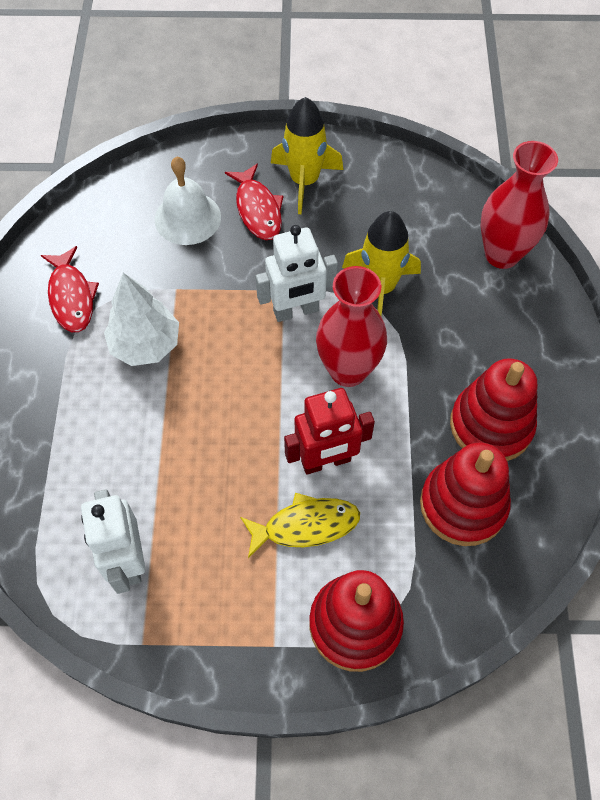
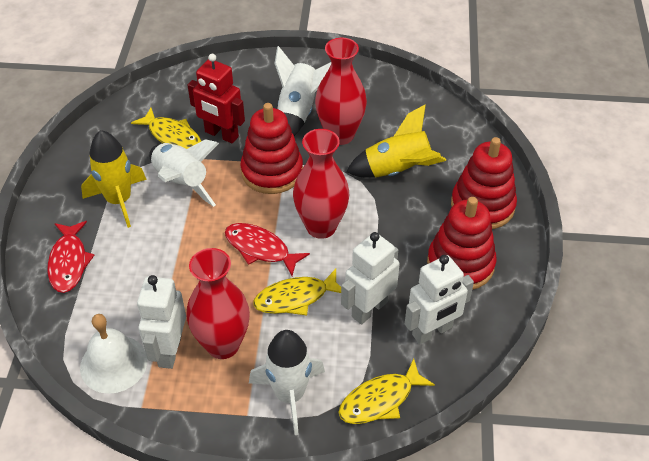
red vase: [316,266,387,387] [481,141,558,269] = 2 -> [186,248,250,359] [293,129,349,239] [315,38,367,145] = 3
white robot: [81,489,146,594] [256,225,338,322] = 2 -> [137,275,186,369] [341,232,400,325] [405,255,474,344] = 3
white rocket: none = 0 -> [149,139,219,207] [249,330,325,435] [274,46,331,136] = 3
white tree: [104,273,179,366] = 1 -> none = 0
yellow fish: [240,493,360,558] = 1 -> [131,108,201,149] [253,269,341,316] [339,358,435,424] = 3

